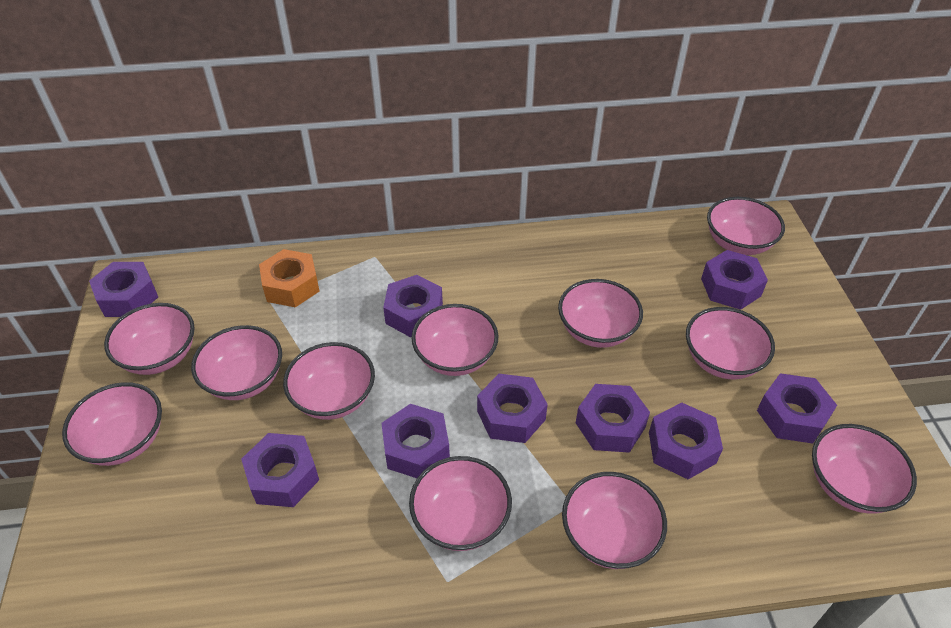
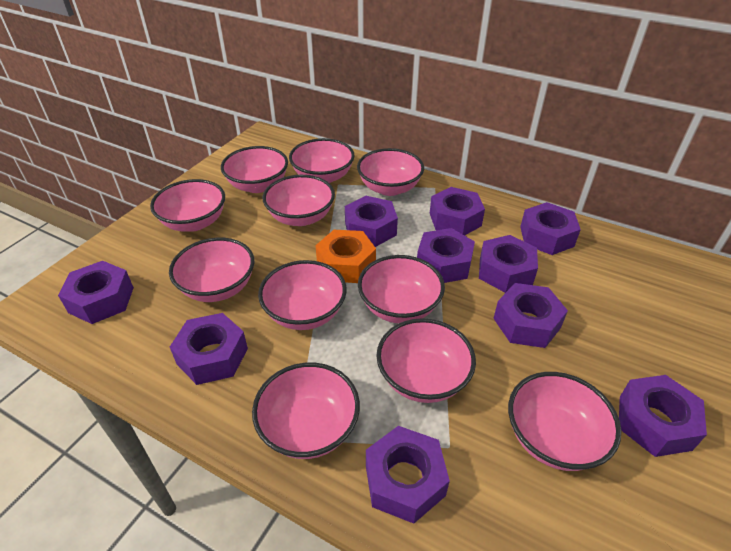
purple nut: [89,262,158,317] [241,433,319,507] [381,404,450,478] [383,275,443,337] [477,374,548,443] [576,384,650,453] [649,402,723,479] [701,250,768,310] [757,373,837,443] = 9 -> [58,261,134,324] [170,313,248,385] [345,196,398,247] [366,426,450,524] [417,228,475,283] [430,187,485,236] [479,235,538,293] [493,283,568,348] [520,202,581,255] [619,375,707,457] = 10

